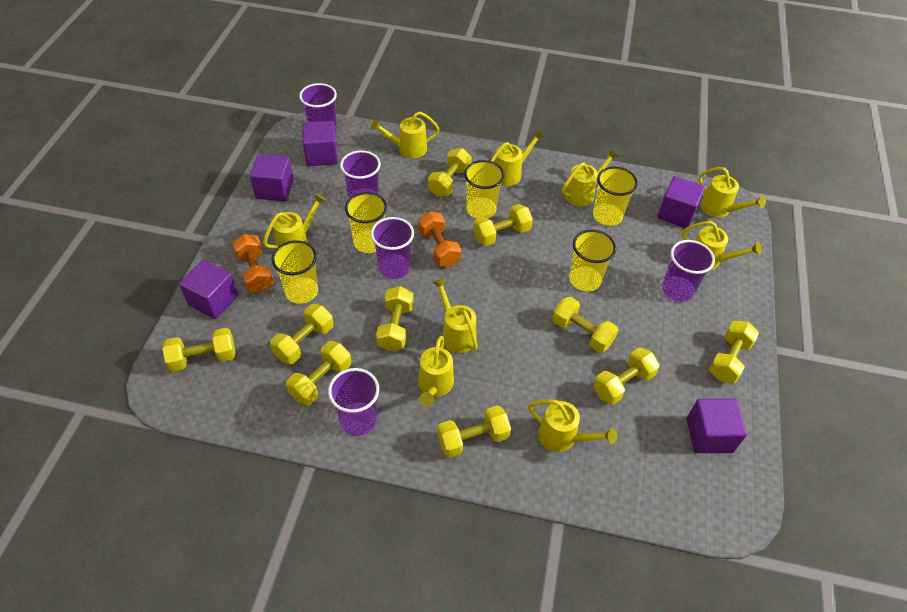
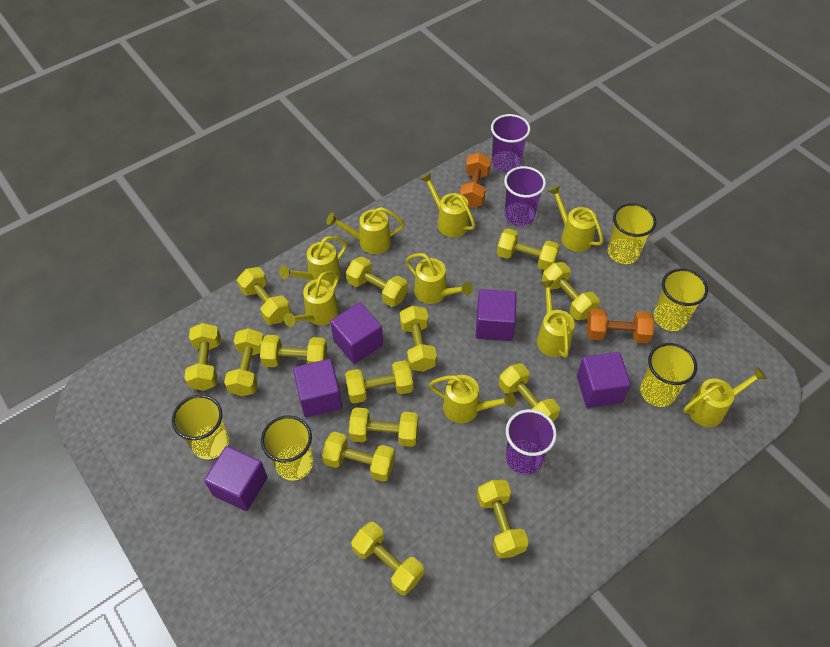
purple cup: [299,83,337,134] [328,368,379,436] [340,150,381,199] [371,217,414,279] [662,240,715,302] = 5 -> [491,114,530,173] [504,166,546,226] [506,409,557,474] = 3
yellow dumbbell: [162,328,235,372] [270,304,334,364] [286,341,351,405] [376,286,414,351] [428,148,472,197] [437,405,511,458] [473,204,533,246] [552,297,618,353] [593,347,660,405] [709,321,759,383] = 10 -> [185,323,221,391] [224,328,264,396] [237,267,291,325] [260,335,327,367] [322,432,395,482] [345,360,413,403] [346,256,408,307] [349,407,418,447] [351,522,424,595] [400,306,437,372] [477,480,529,558] [497,228,560,270] [499,363,560,421] [542,262,600,320] = 14

